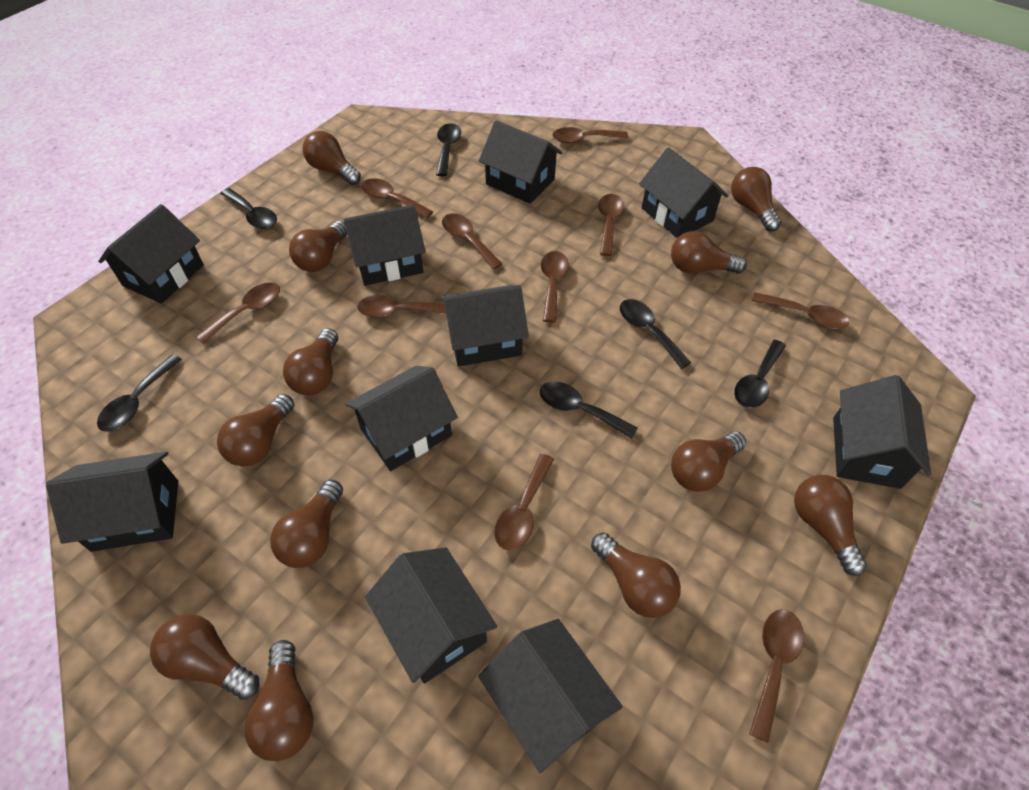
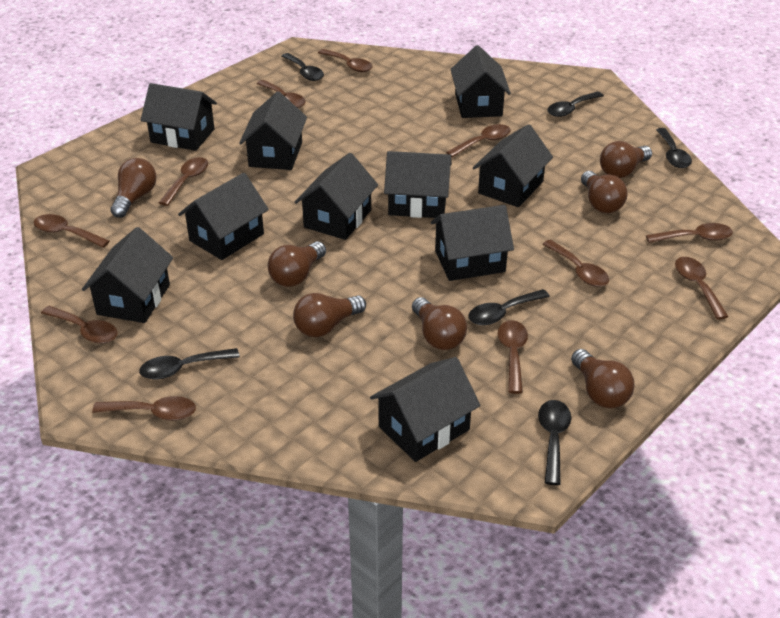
brown light bulb: [150,614,259,700] [217,394,294,467] [244,640,314,761] [270,480,343,568] [283,328,338,395] [289,221,347,272] [302,131,361,185] [591,532,681,618] [671,231,747,274] [671,431,746,492] [731,167,781,231] [794,475,867,576] = 12 -> [110,158,156,218] [268,241,326,287] [293,293,366,337] [412,297,467,350] [571,349,634,408] [581,171,628,213] [600,141,652,178] = 7
brown spoon: [196,282,280,344] [357,295,446,318] [361,178,433,218] [442,213,502,270] [494,454,554,550] [541,251,569,323] [552,127,628,143] [598,194,624,256] [749,609,804,743] [752,292,849,329] = 10 -> [34,214,110,248] [41,306,118,344] [92,396,196,421] [159,157,208,206] [257,80,306,108] [318,49,373,72] [446,124,511,157] [498,320,528,394] [542,240,609,287] [646,223,733,243] [675,257,729,319] = 11

